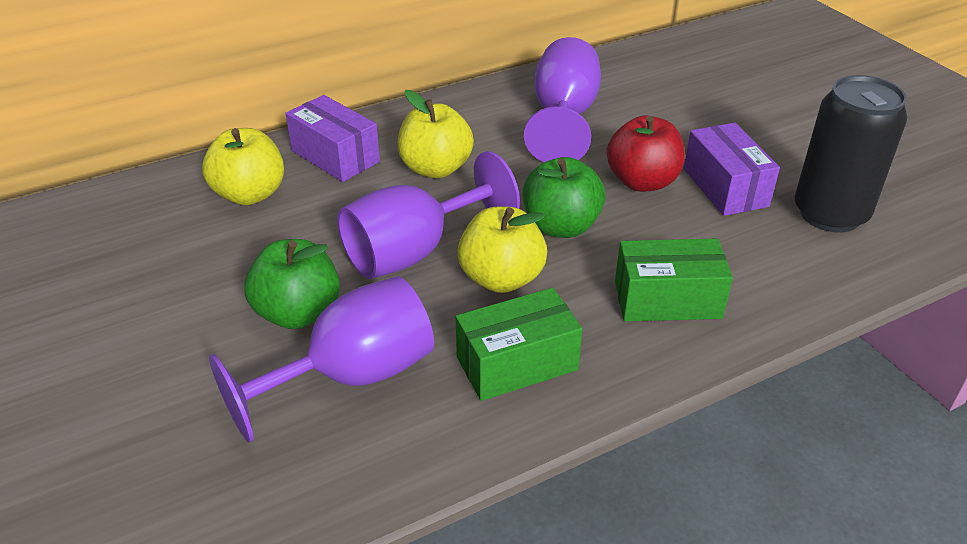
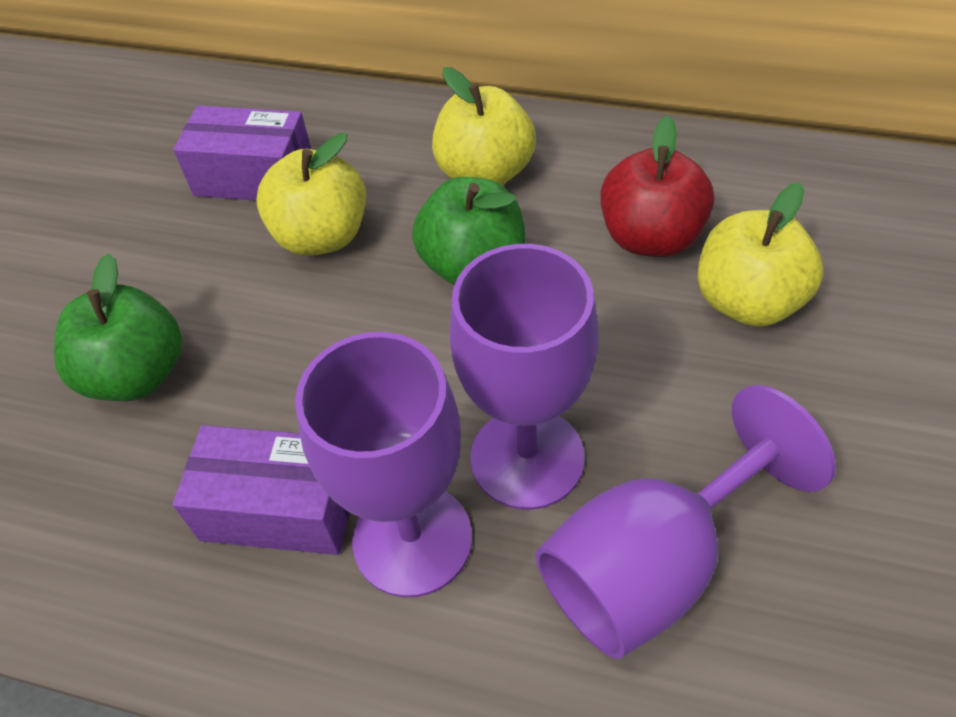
black can: [795,75,907,232] = 1 -> none = 0
green box: [456,288,583,401] [615,239,733,321] = 2 -> none = 0

